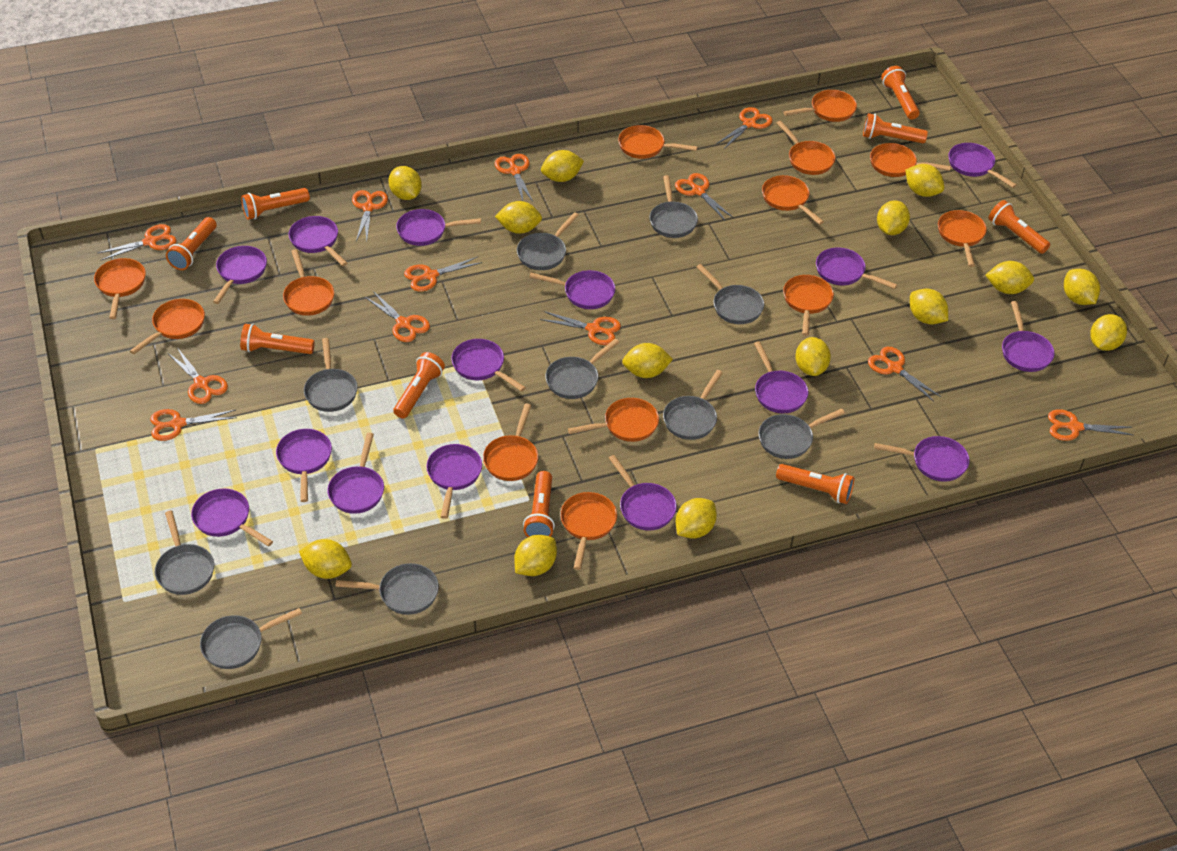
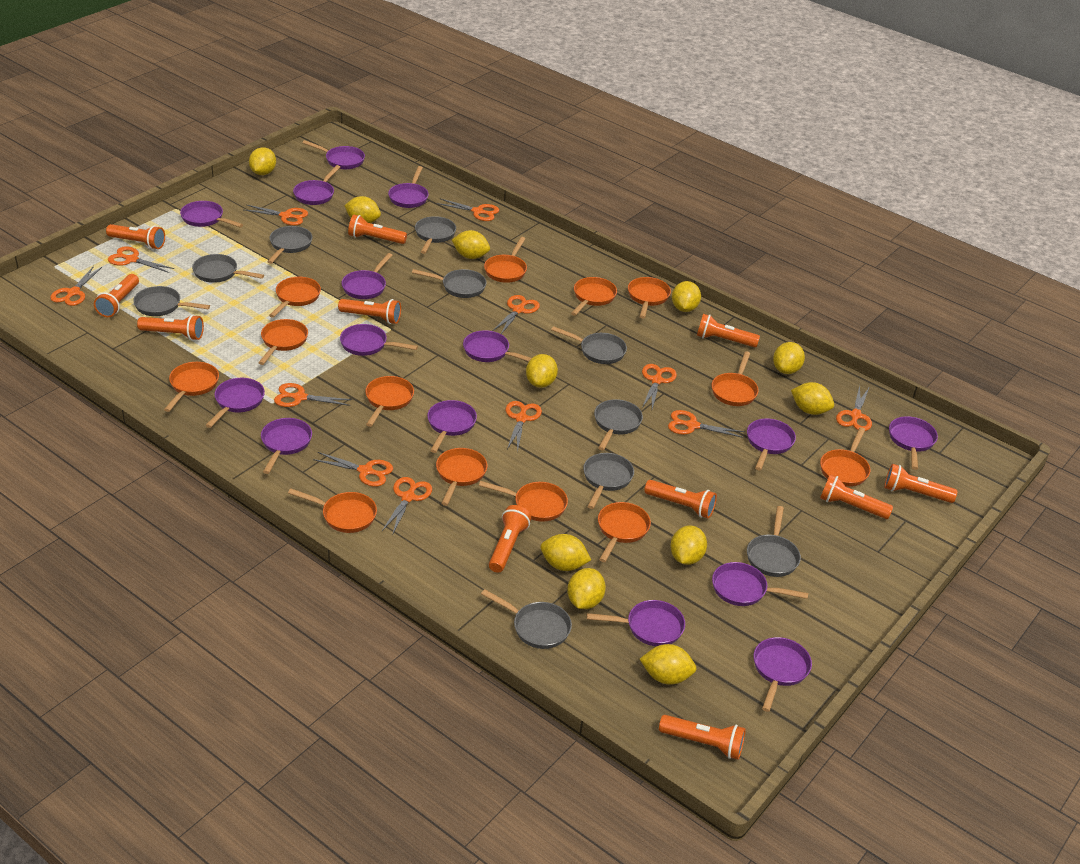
orange flashlight: [166,217,217,270] [240,324,315,354] [241,188,310,220] [394,352,445,418] [523,471,555,537] [776,464,854,504] [863,113,928,143] [881,66,920,119] [988,200,1050,254] = 9 -> [94,274,139,317] [106,224,165,249] [137,315,204,340] [338,299,401,324] [348,215,407,244] [489,505,531,573] [644,480,717,519] [659,715,746,760] [697,314,760,347] [820,474,893,519] [884,464,957,503] = 11
yellow lemon: [299,539,352,579] [388,166,422,200] [495,201,542,234] [514,535,557,576] [541,150,584,182] [622,343,673,378] [676,498,717,538] [795,337,831,376] [877,200,910,235] [905,164,944,197] [910,288,948,325] [986,261,1034,294] [1064,269,1100,305] [1090,314,1127,351] = 14 -> [249,147,276,175] [344,196,381,223] [452,230,490,259] [526,354,558,388] [541,534,591,571] [567,568,606,609] [640,644,696,685] [670,525,707,565] [672,281,701,312] [773,342,805,374] [791,382,834,415] = 11

